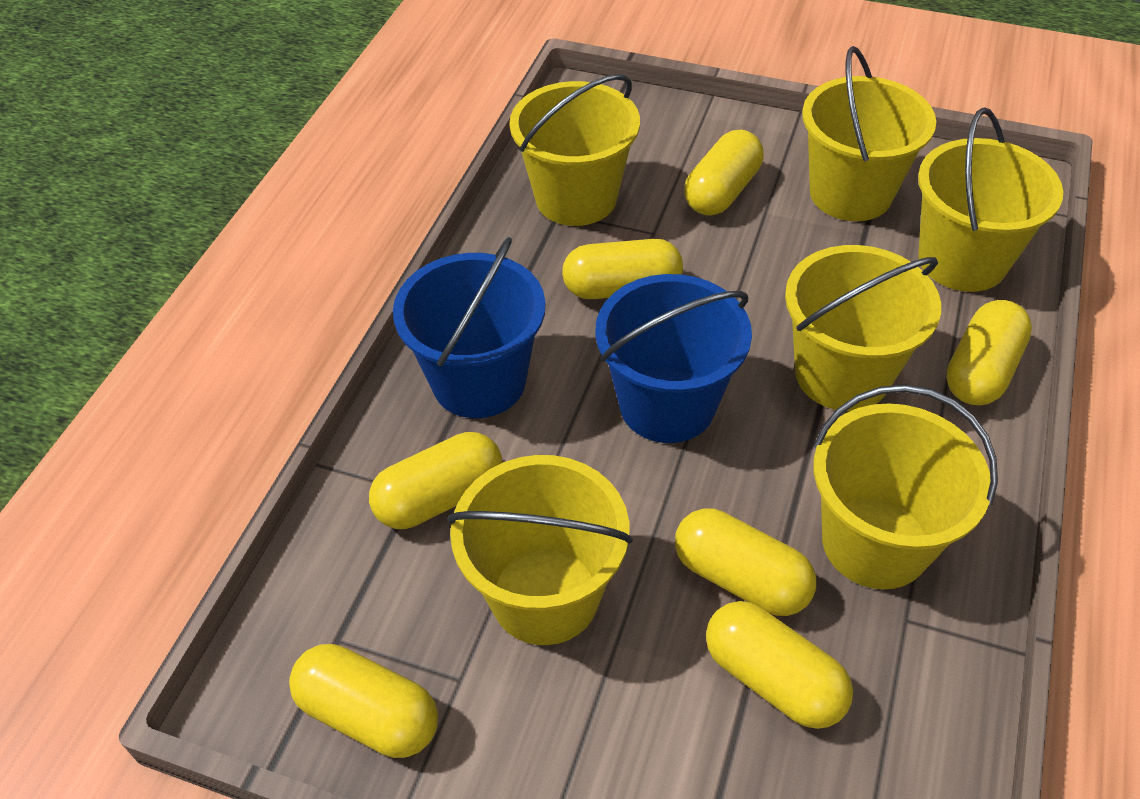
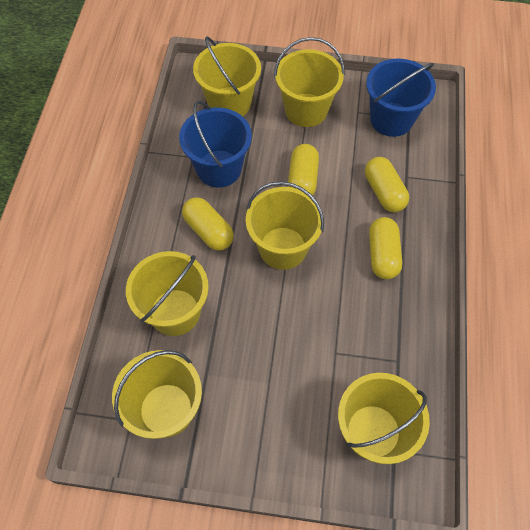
yellow capsule: [289,644,438,758] [369,432,502,529] [562,239,683,299] [675,508,817,616] [684,129,764,216] [706,601,853,729] [946,300,1032,405] = 7 -> [182,197,234,251] [288,144,319,196] [365,157,409,212] [369,217,402,279] = 4

